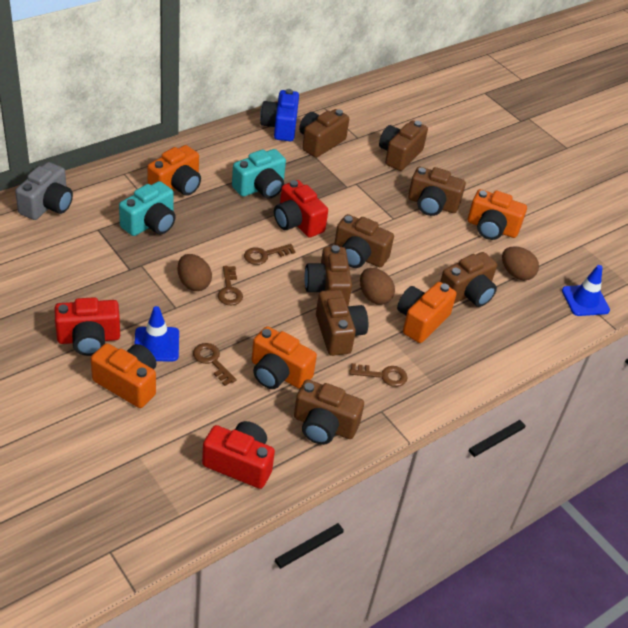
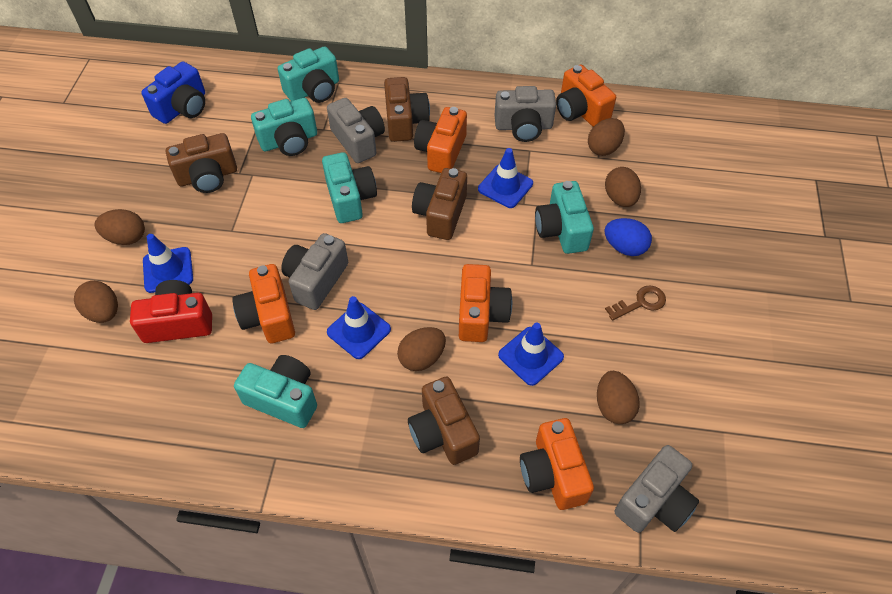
blue egg: none = 0 -> [604,218,652,256] = 1
blue traffic cone: [134,306,179,361] [562,265,610,316] = 2 -> [143,234,193,293] [327,296,391,359] [478,148,533,208] [498,323,564,386] = 4
brown camera: [294,379,364,445] [299,109,349,158] [304,245,352,306] [316,289,368,356] [334,214,394,268] [379,120,428,171] [408,167,466,216] [440,252,497,307] = 8 -> [166,133,237,193] [384,77,430,142] [408,377,480,465] [412,168,467,240] = 4
brown egg: [177,254,212,291] [360,268,395,305] [502,246,539,281] = 3 -> [74,281,118,323] [94,209,145,245] [397,327,446,371] [588,118,625,156] [597,371,640,424] [605,167,641,207] = 6
brown key: [193,343,237,386] [218,266,243,305] [244,244,296,265] [349,363,408,387] = 4 -> [605,285,666,321] = 1
grey camera: [15,162,73,220] = 1 -> [281,233,348,310] [327,98,385,163] [495,86,556,142] [614,445,699,533] = 4
red camera: [55,297,120,356] [202,421,275,489] [274,180,328,238] = 3 -> [130,280,212,343] = 1
turquoise camera: [119,181,176,236] [232,149,286,198] = 2 -> [234,355,317,428] [251,98,317,156] [278,46,339,103] [322,152,377,223] [535,181,594,254] = 5

